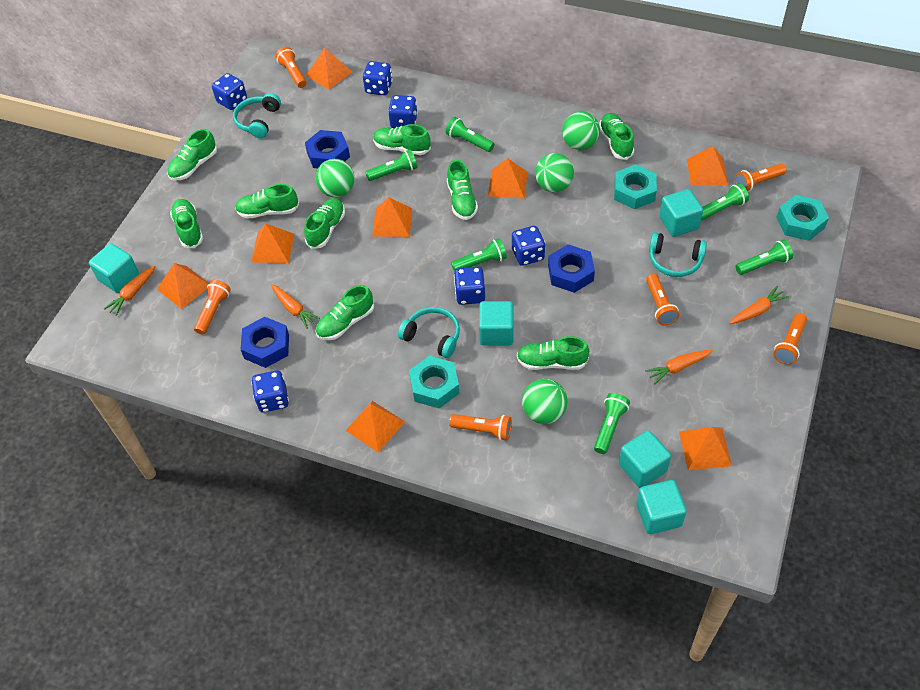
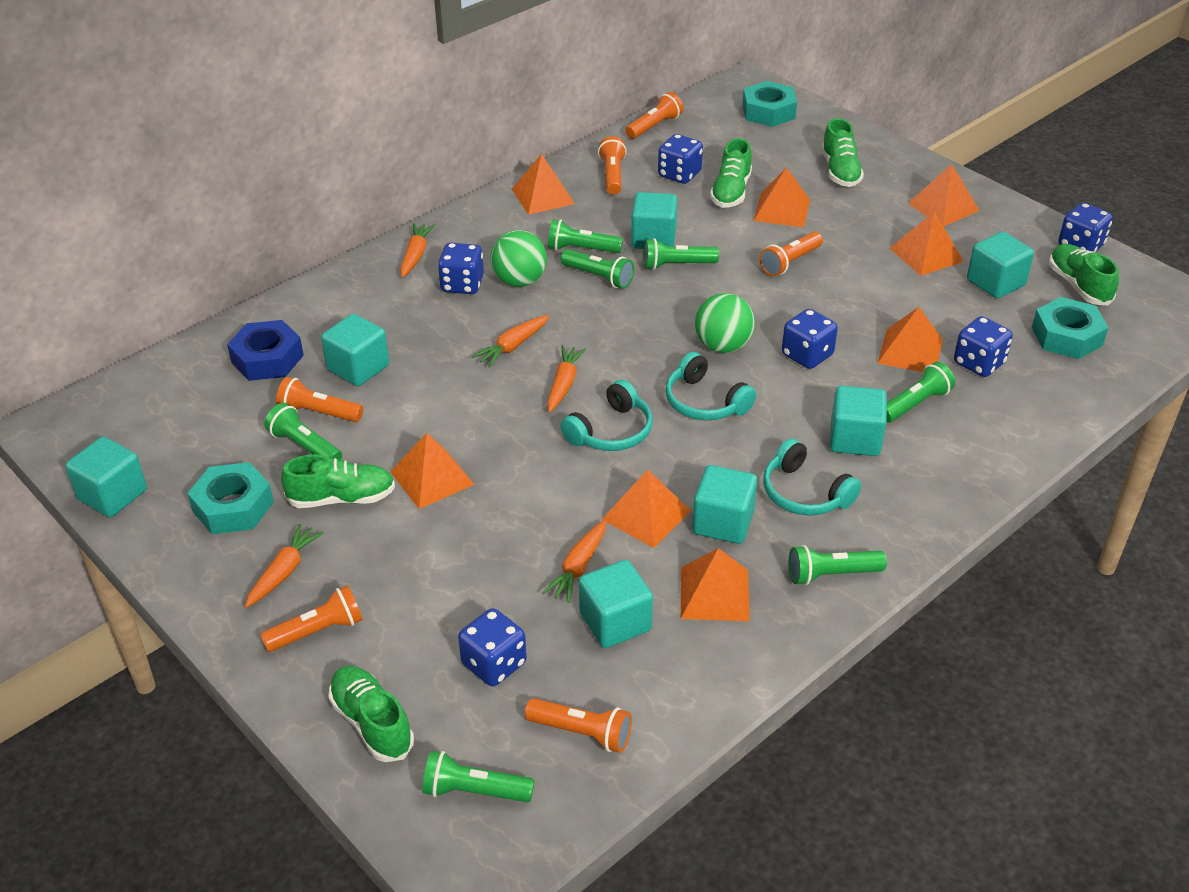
blue nut: [241,317,289,368] [305,130,350,168] [548,244,595,293] = 3 -> [227,320,304,381] = 1
green ball: [316,159,354,198] [522,379,568,424] [535,153,574,192] [562,112,600,150] = 4 -> [490,230,547,287] [695,293,755,353] = 2
green flashlight: [365,149,417,181] [446,117,495,152] [451,238,507,272] [594,393,630,454] [701,183,749,220] [735,240,793,275] = 6 -> [265,403,342,460] [422,751,534,802] [548,220,623,253] [561,249,634,289] [643,238,719,270] [789,545,887,585] [887,362,955,422] = 7
green shoe: [167,129,217,181] [170,199,203,248] [235,184,299,219] [304,198,345,249] [315,285,374,340] [373,124,431,155] [447,160,478,220] [517,336,589,370] [599,113,634,160] = 9 -> [281,454,395,508] [328,666,414,762] [710,138,752,208] [821,118,864,187] [1049,244,1119,305] = 5
orange carrot: [104,266,155,316] [271,284,320,329] [645,350,713,384] [729,286,789,324] = 4 -> [245,524,324,608] [400,223,435,278] [472,315,549,367] [542,520,607,603] [547,346,586,413] = 5
turquoise cube: [89,243,139,293] [479,301,513,345] [619,430,671,488] [636,480,687,534] [659,189,703,237] = 5 -> [65,436,147,517] [321,314,389,386] [579,560,653,648] [631,192,677,249] [692,465,757,544] [830,386,887,456] [967,232,1034,299] = 7

